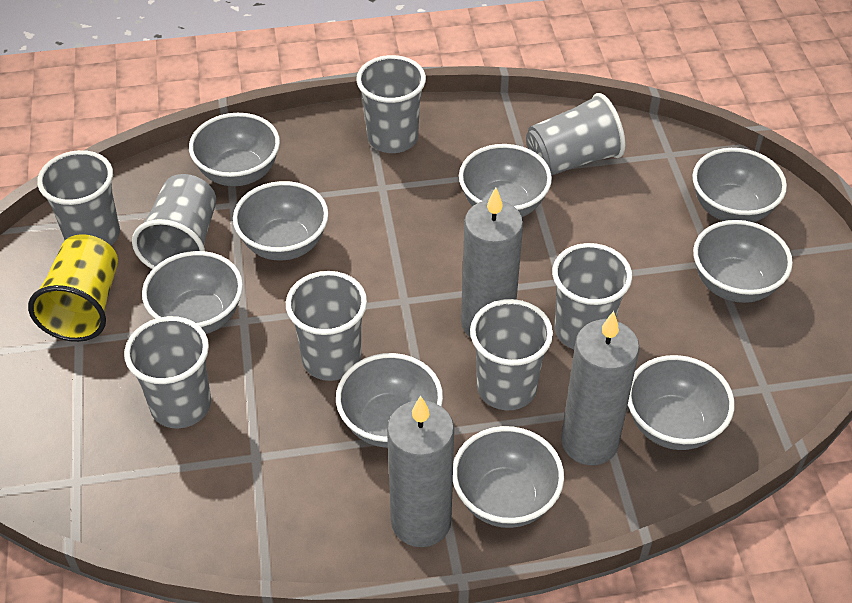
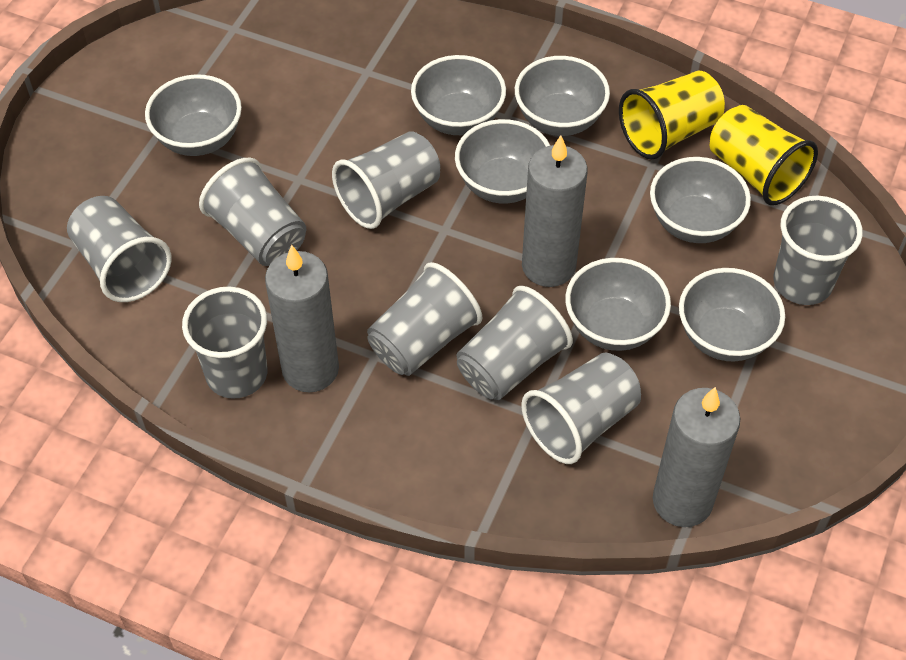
grey bowl: [142,251,243,334] [189,113,280,186] [233,181,329,261] [336,353,443,448] [453,426,564,528] [459,144,552,217] [628,355,735,450] [692,148,787,222] [693,220,793,303] = 9 -> [145,74,242,156] [411,55,506,135] [455,119,550,204] [515,56,610,136] [565,258,671,351] [650,157,751,243] [679,268,785,361] = 7
yellow cup: [28,234,118,342] = 1 -> [619,71,725,160] [710,105,818,206] = 2

